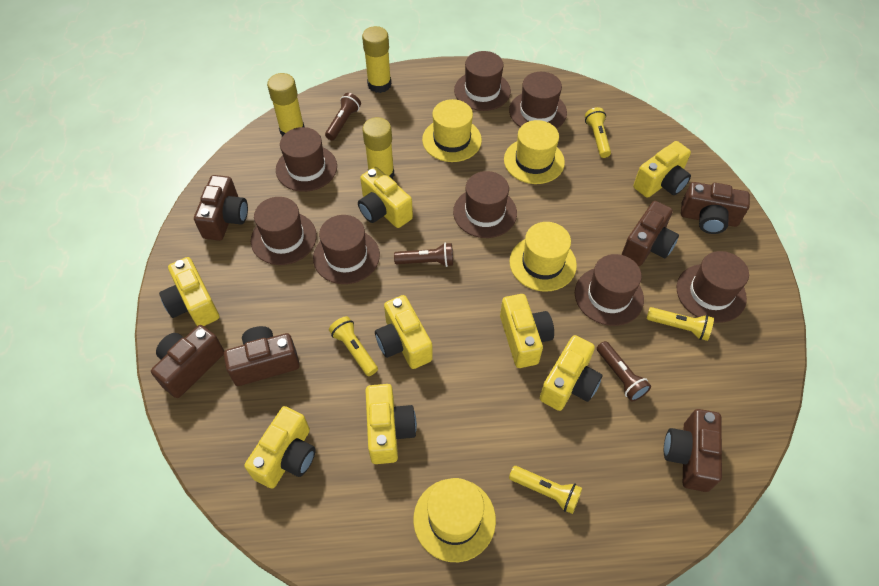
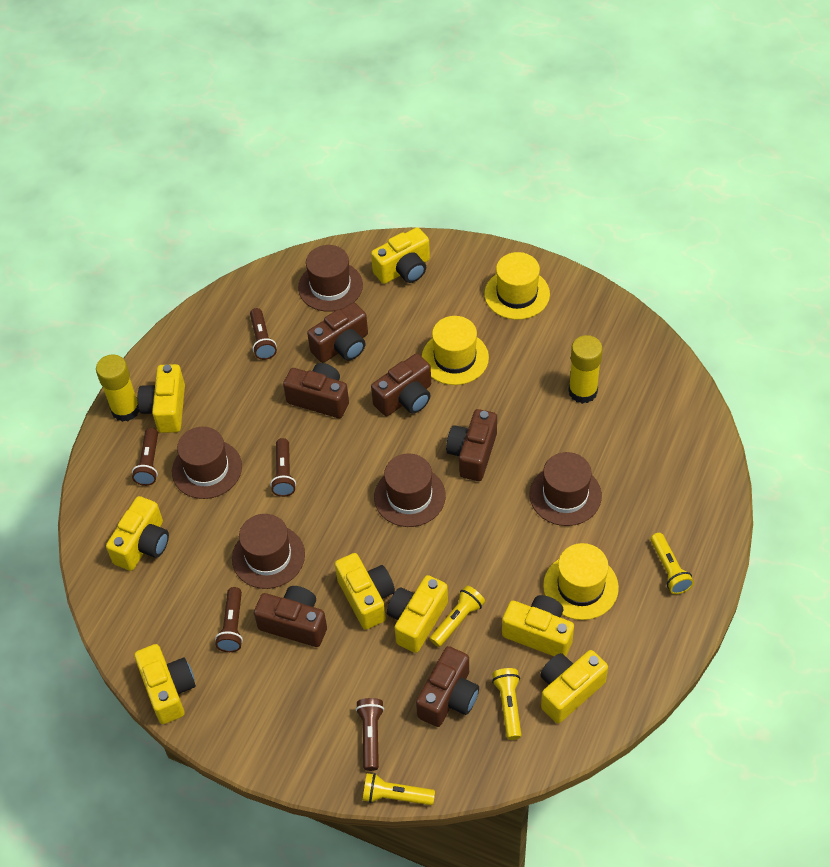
brown flashlight: [325,93,361,140] [394,243,453,267] [597,341,651,401] = 3 -> [132,428,158,486] [215,587,243,652] [250,308,277,360] [270,438,296,497] [356,698,384,771] = 5
brown hat: [251,197,317,265] [276,127,337,192] [313,215,380,284] [453,171,517,238] [454,51,511,111] [509,72,567,129] [575,254,644,326] [677,251,749,323] = 8 -> [172,427,242,499] [232,514,305,589] [298,245,363,312] [374,454,446,527] [530,452,602,526] = 5
yellow glue stick: [267,73,304,136] [362,26,391,93] [362,117,394,179] = 3 -> [96,355,140,422] [568,335,603,404] = 2
yellow hat: [413,478,496,562] [422,99,482,162] [504,120,565,184] [510,222,577,292] = 4 -> [422,316,489,385] [484,252,550,320] [543,543,619,620] = 3

